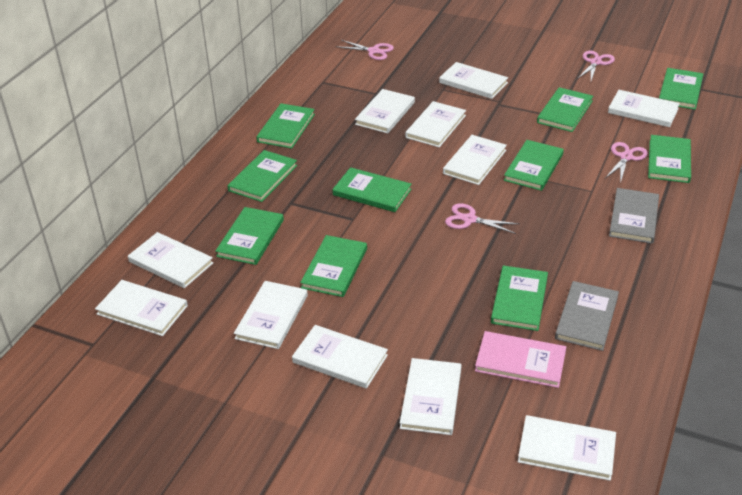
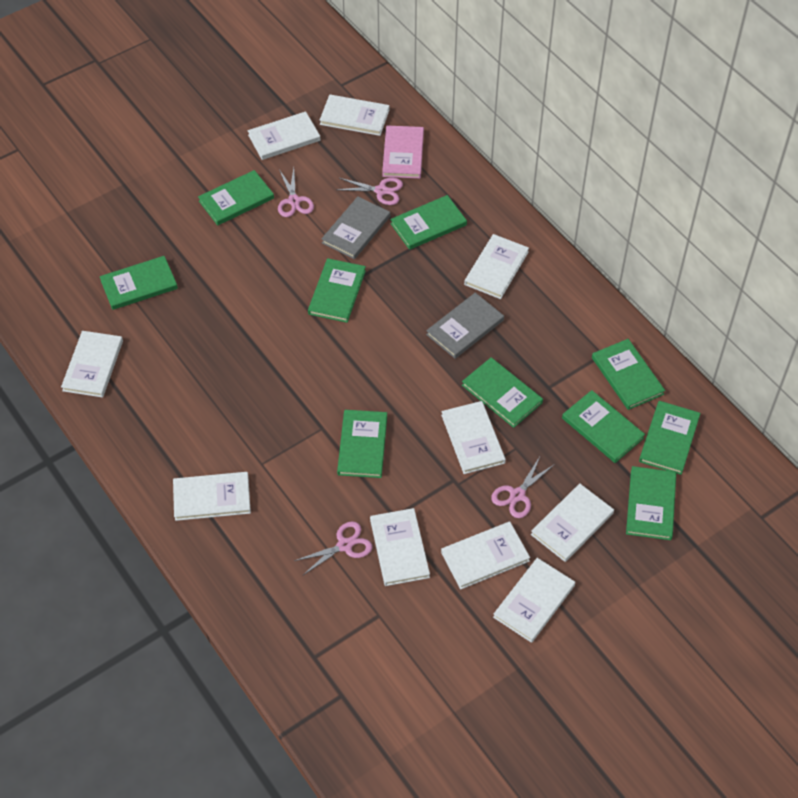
white book: [95,280,188,336] [128,232,213,288] [234,281,308,349] [292,325,388,389] [355,89,415,133] [400,358,462,435] [405,101,466,147] [439,62,508,99] [443,135,507,185] [518,415,616,481] [608,90,680,127] = 11 -> [61,331,123,398] [173,472,251,521] [248,111,320,160] [320,94,390,136] [370,508,430,586] [441,401,506,474] [441,521,530,590] [464,234,529,299] [493,558,575,643] [531,483,614,562] = 10

